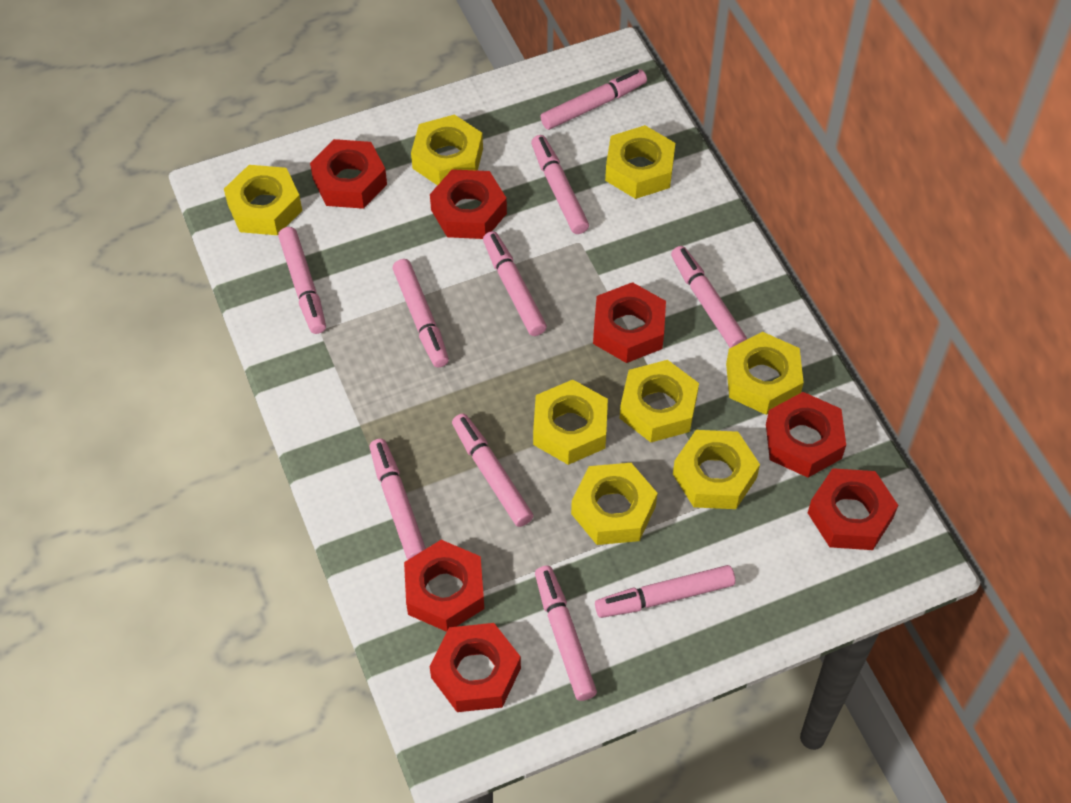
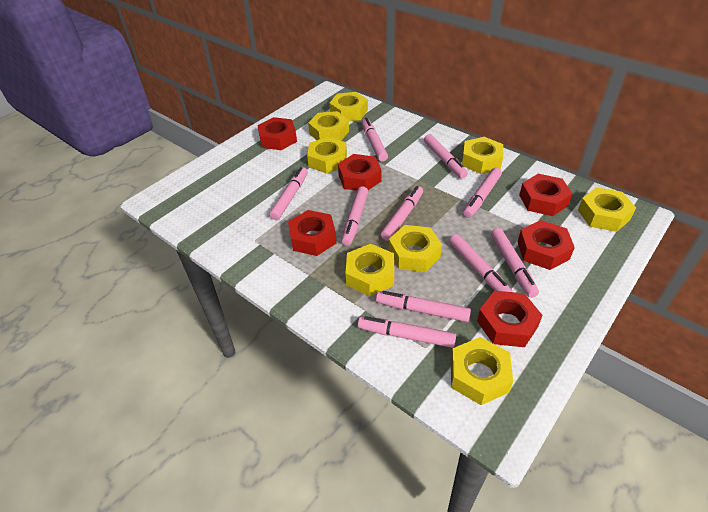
red nut: [310,139,387,209] [404,540,484,632] [430,169,507,239] [430,623,521,712] [593,282,666,363] [766,392,846,478] [808,468,898,550] = 7 -> [257,117,297,150] [288,210,337,256] [338,154,382,191] [477,291,543,347] [518,220,575,270] [519,174,572,216] = 6

